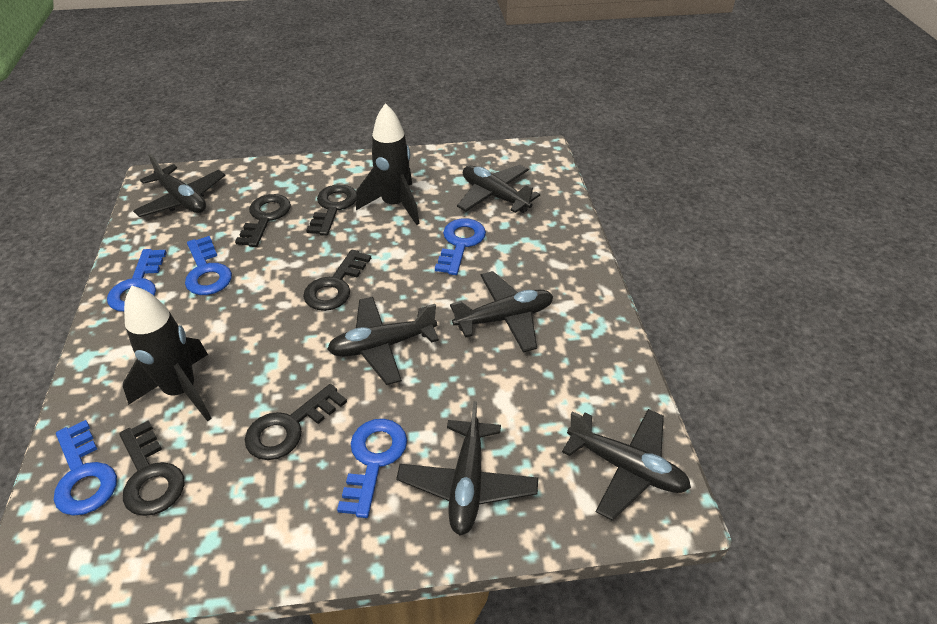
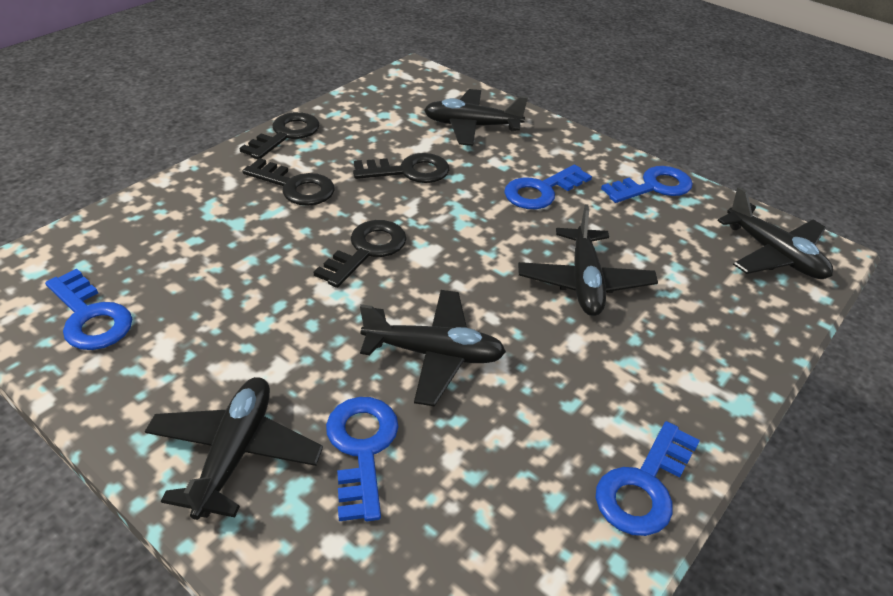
black key: [119,420,184,516] [235,194,291,247] [245,384,347,460] [303,249,371,311] [306,184,356,236] = 5 -> [239,112,320,159] [242,158,335,206] [314,220,407,288] [353,153,449,183] = 4
black plane: [133,154,226,217] [327,297,439,385] [396,401,538,535] [450,271,553,353] [457,165,540,213] [562,409,691,521] = 6 -> [145,377,323,520] [360,290,506,406] [424,89,528,146] [518,204,658,316] [717,187,833,279] = 5
black rocket: [123,286,212,421] [356,103,419,225] = 2 -> none = 0

